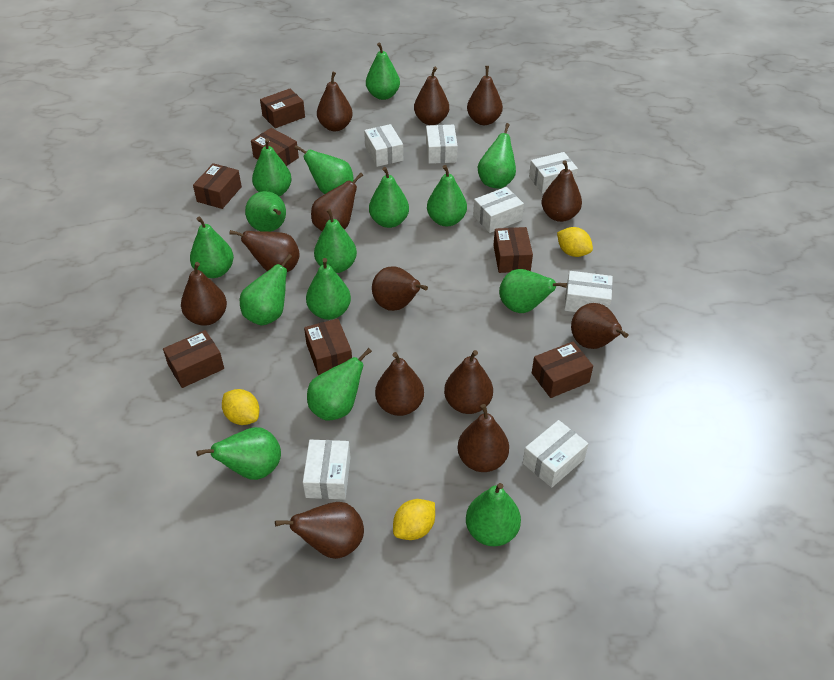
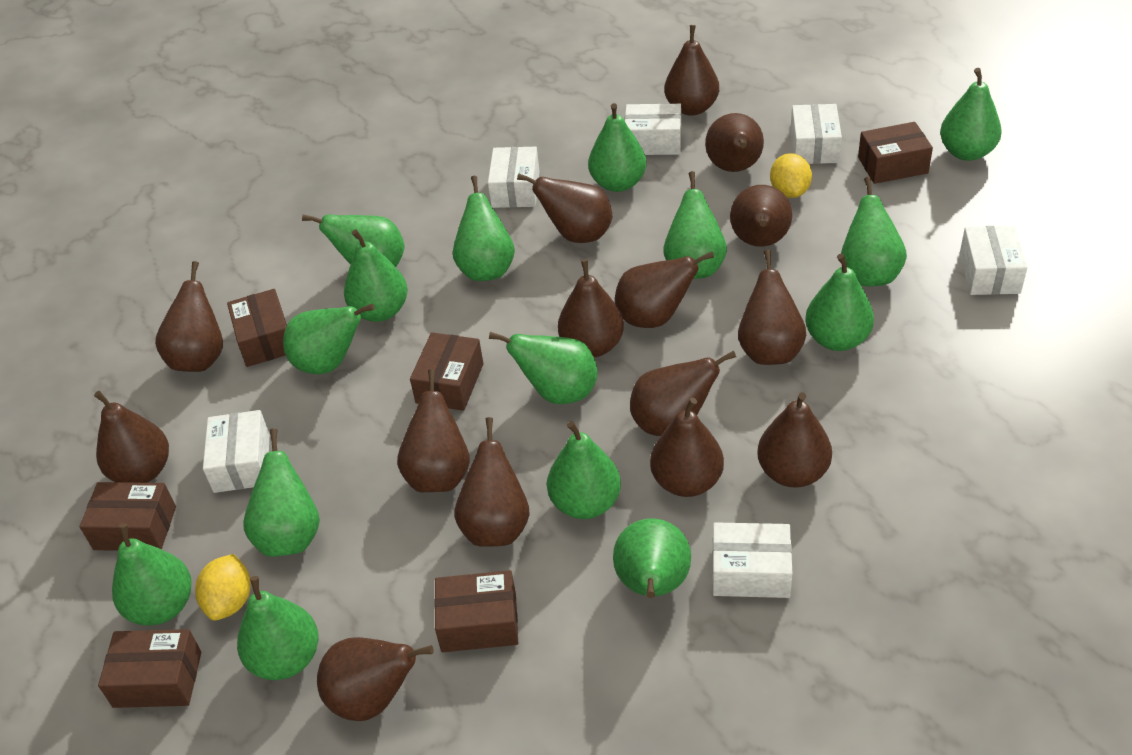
brown box: [163,330,224,388] [193,163,242,209] [251,128,299,166] [260,89,305,128] [304,319,352,376] [493,227,533,273] [532,341,593,398] = 7 -> [80,482,176,551] [98,629,201,708] [227,289,287,367] [410,332,483,411] [434,570,518,652] [858,122,933,184] = 6
brown pear: [181,262,227,326] [229,230,300,272] [275,502,364,559] [311,173,363,231] [317,72,353,131] [372,266,428,311] [375,352,424,416] [414,67,449,125] [444,350,493,414] [457,404,509,472] [467,66,503,125] [541,160,582,222] [571,303,628,349] = 13 -> [94,391,169,483] [155,261,223,372] [317,637,434,721] [397,369,470,492] [454,417,530,547] [517,173,612,243] [558,259,624,357] [615,251,714,328] [630,350,736,436] [650,398,724,497] [664,25,719,116] [705,113,764,172] [730,185,792,247] [738,249,806,365] [757,392,832,488] = 15
white box: [303,440,350,500] [364,124,403,167] [426,125,458,164] [473,187,524,233] [523,420,588,488] [529,152,578,194] [564,271,613,312] = 7 -> [203,410,270,493] [488,147,540,208] [625,104,681,155] [712,522,793,598] [790,104,842,164] [960,226,1027,295] = 6
yellow lemon: [222,389,259,425] [393,499,435,540] [557,227,593,257] = 3 -> [195,554,251,621] [770,153,812,198] = 2

